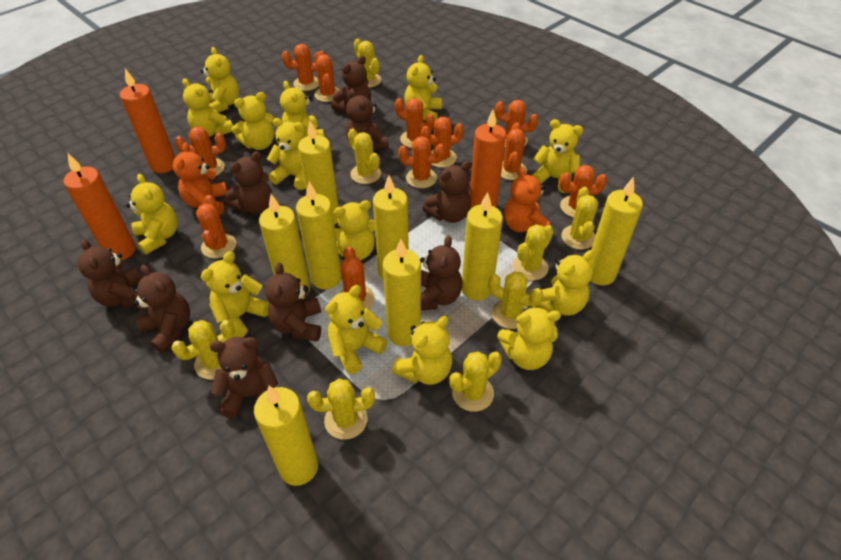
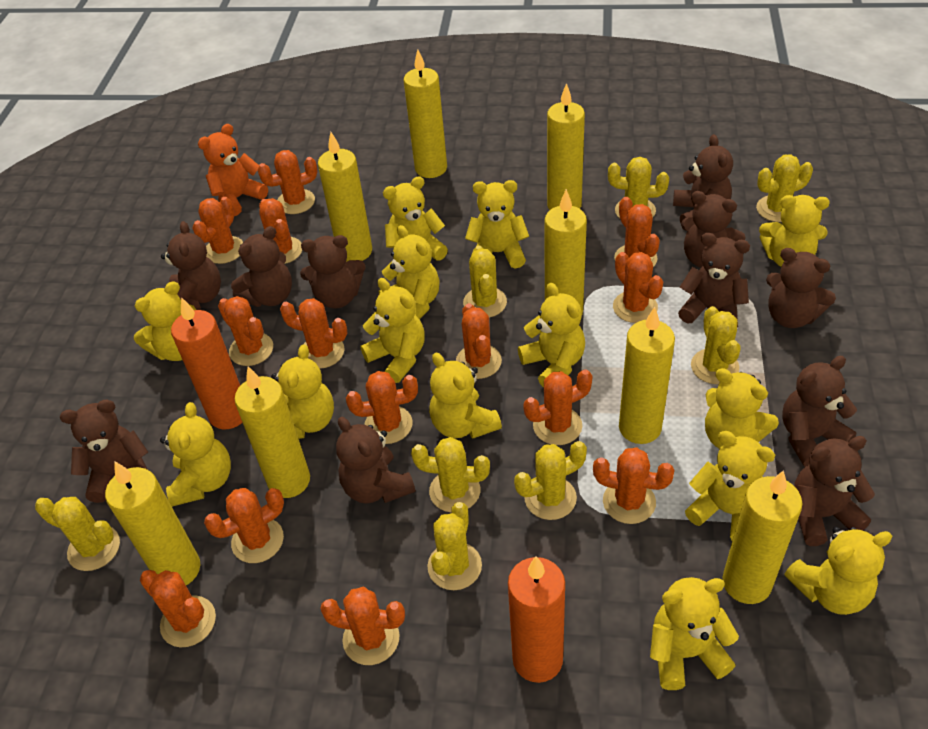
brown teddy bear: [78,239,142,308] [134,265,190,353] [210,337,278,419] [224,151,272,214] [265,263,321,341] [331,56,371,114] [346,89,389,151] [420,236,462,310] [422,161,471,223] = 9 -> [60,399,148,503] [161,221,221,310] [231,226,292,307] [300,235,366,308] [336,417,415,504] [673,134,733,223] [678,233,750,328] [681,191,746,268] [766,248,836,328] [782,356,857,467] [794,436,875,546] = 11
orange cactus: [175,127,226,176] [196,195,236,259] [282,44,319,91] [314,51,340,102] [340,246,375,309] [395,98,435,148] [398,136,445,188] [421,117,464,168] [495,100,538,147] [501,123,527,180] [559,165,607,218] = 11 -> [140,570,216,647] [192,197,243,264] [204,488,284,563] [218,296,273,366] [258,150,317,214] [259,198,302,264] [280,298,347,369] [320,587,405,665] [346,371,418,444] [456,303,502,379] [523,369,593,445] [593,447,675,524] [613,252,663,323] [614,197,660,267] = 14
orange candle: [64,154,136,260] [120,69,175,173] [470,110,506,209] = 3 -> [171,297,243,429] [508,556,565,683] = 2
orange teddy bear: [173,143,227,215] [504,166,550,233] = 2 -> [198,124,268,216] = 1

